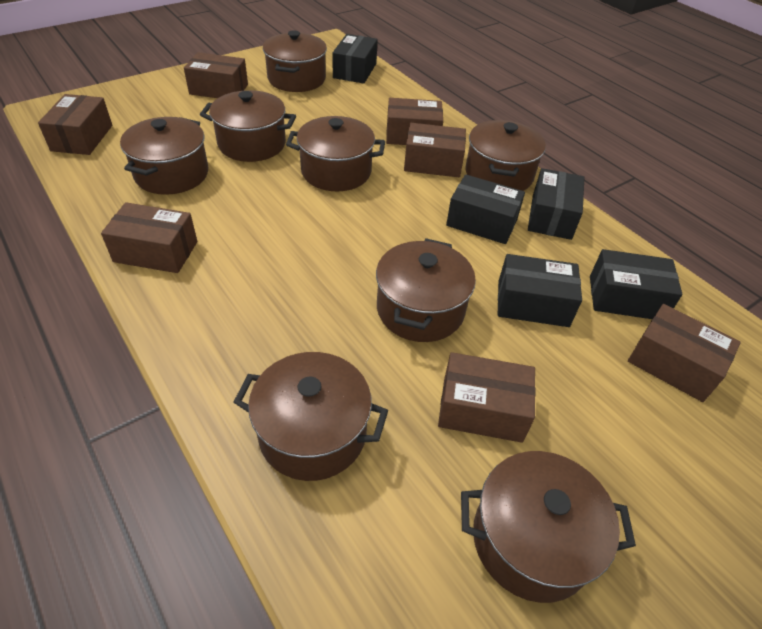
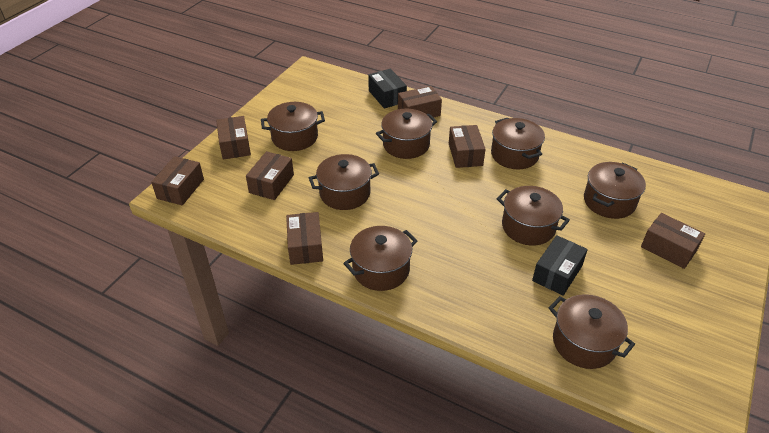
black box: [332,34,377,84] [446,174,525,244] [498,254,582,327] [528,168,585,240] [590,249,682,319] = 5 -> [368,69,407,109] [532,235,588,296] = 2

